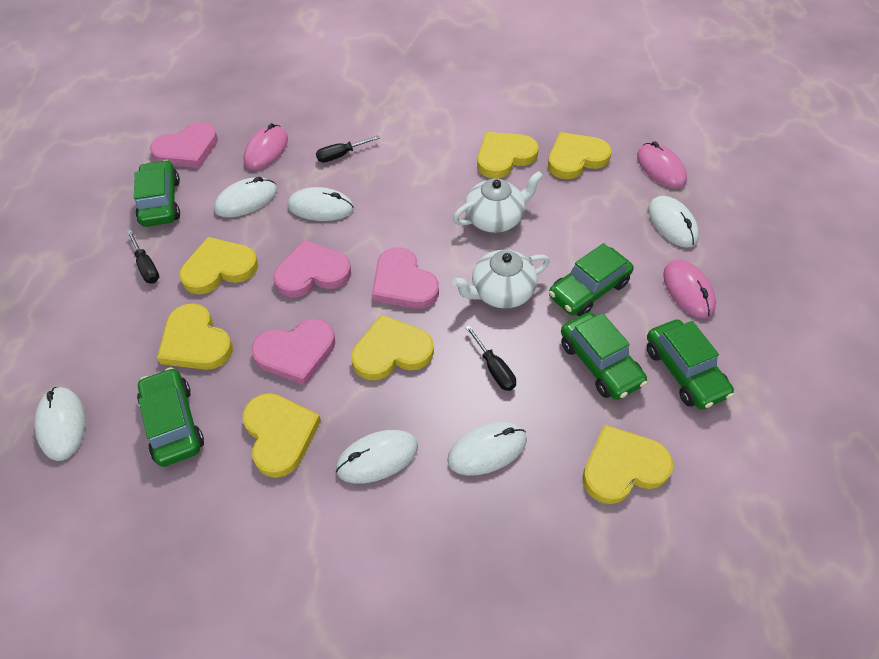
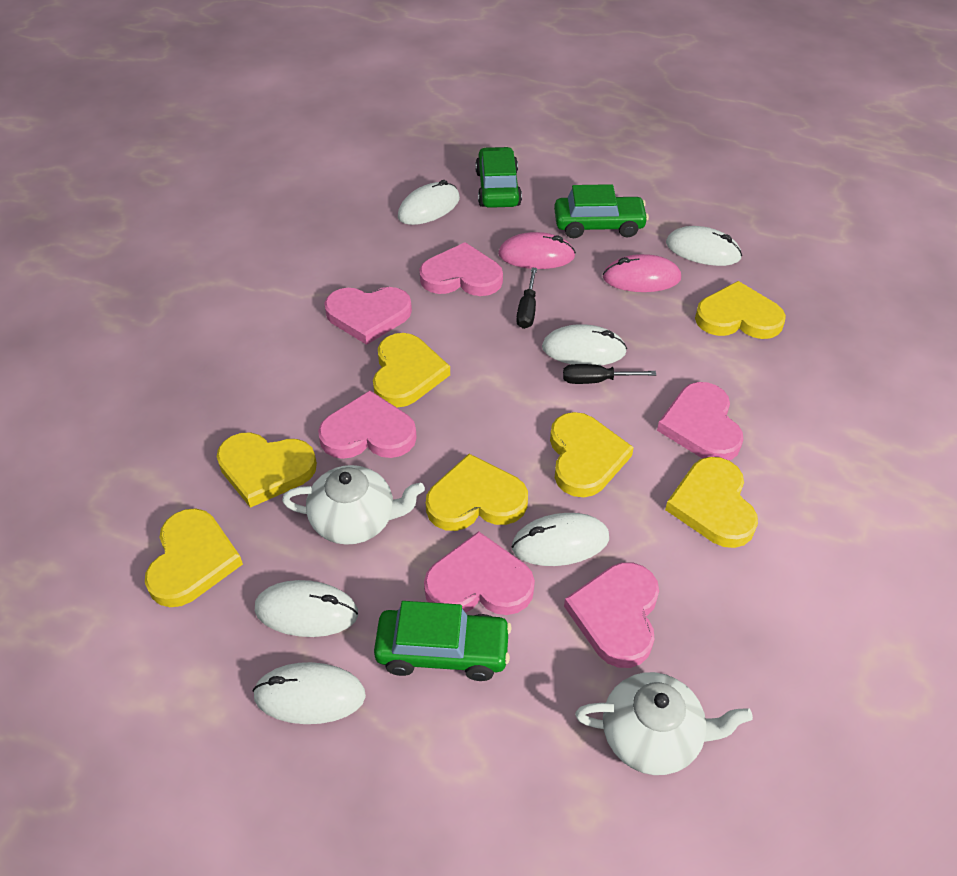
black screwdriver: [127,230,159,283] [316,135,380,162] [465,325,516,391] = 3 -> [516,268,537,329] [563,364,656,384] = 2
green car: [134,160,180,227] [137,367,204,467] [549,243,633,316] [561,312,648,400] [647,319,734,409] = 5 -> [374,601,512,681] [475,147,522,208] [554,184,649,238] = 3
pink heart: [150,122,218,168] [252,319,335,385] [273,240,351,297] [372,247,439,309] = 4 -> [318,391,417,459] [324,287,412,345] [419,242,503,296] [424,531,535,615] [564,562,659,668] [657,382,744,461] = 6
pink mouse: [243,123,288,170] [637,141,687,189] [663,259,716,319] = 3 -> [498,232,576,269] [603,254,681,292] = 2

